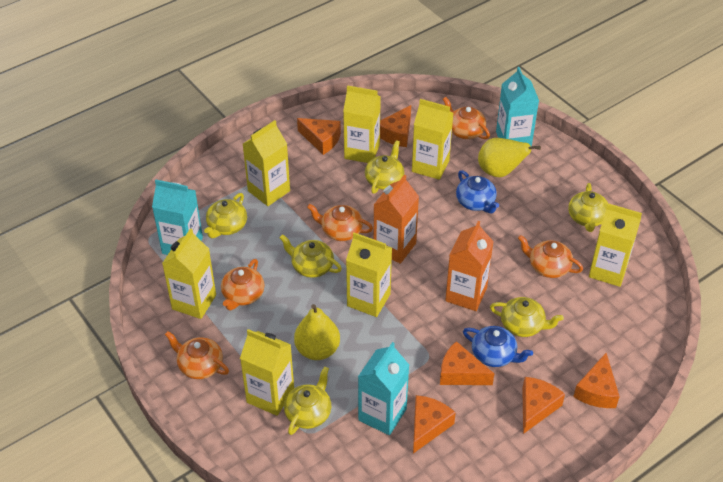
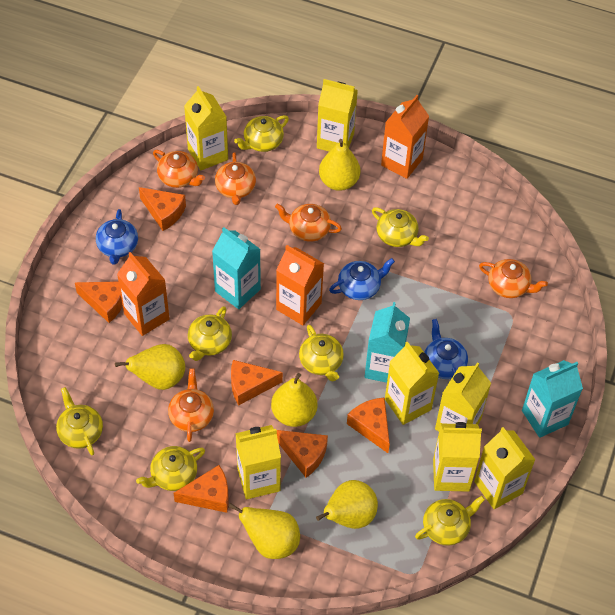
blue teapot: [456,170,499,213] [463,326,533,367] = 2 -> [96,209,138,265] [329,258,395,300] [424,319,468,379] = 3
orange carton: [373,174,419,264] [445,221,494,311] = 2 -> [117,252,170,336] [276,245,324,325] [381,95,429,179] = 3
yellow pear: [294,304,340,360] [478,138,541,177] = 2 -> [115,344,185,390] [229,503,300,559] [271,373,318,427] [316,480,378,529] [319,139,361,191] = 5
yellow teapot: [204,193,247,238] [279,234,342,278] [284,366,331,435] [365,140,404,194] [490,297,564,337] [568,183,608,232] = 6 -> [56,387,103,455] [136,446,205,491] [188,306,232,361] [234,115,289,152] [299,325,344,382] [372,207,429,247] [415,496,485,546] = 7

